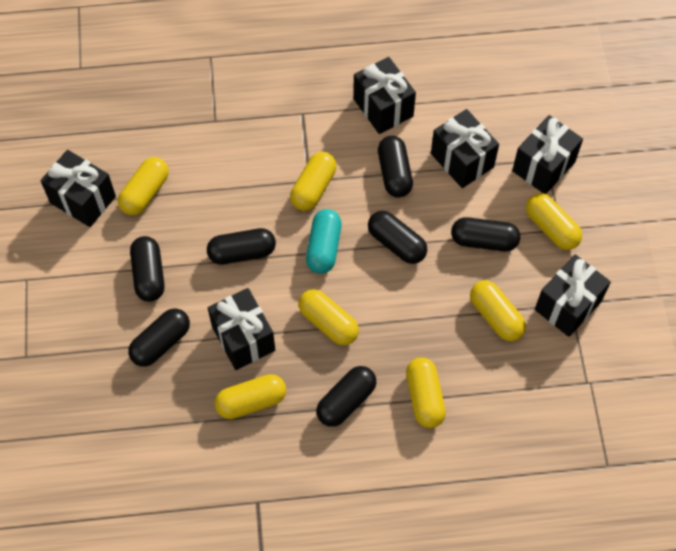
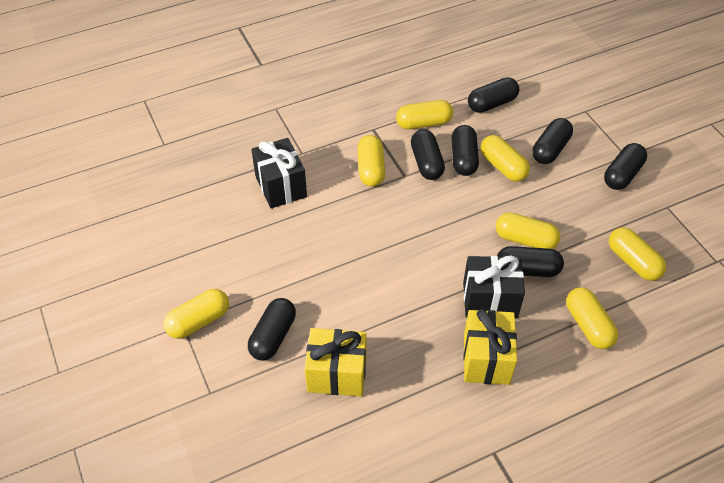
black gift: [40,150,116,227] [208,288,275,370] [353,57,416,134] [431,109,499,188] [512,115,583,194] [535,254,611,337] = 6 -> [251,138,307,208] [463,256,525,318] = 2
turquoise capsule: [306,209,342,274] = 1 -> none = 0
yellow gift: none = 0 -> [305,328,367,397] [463,309,517,385] = 2

